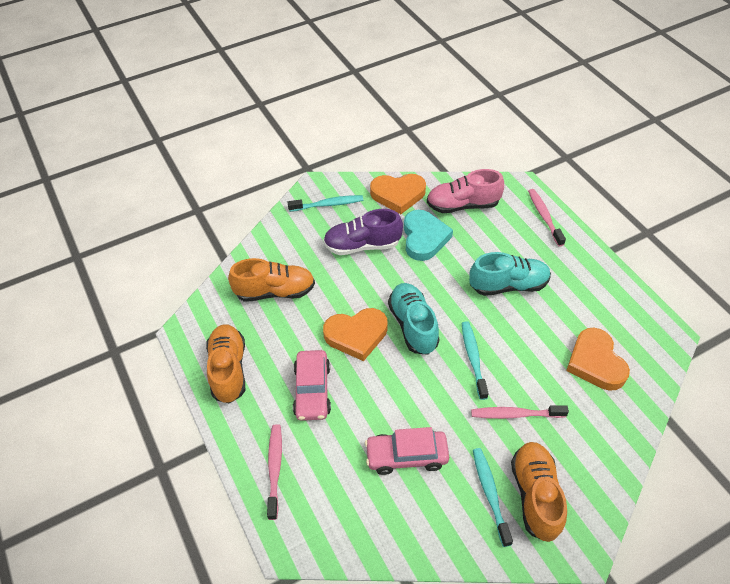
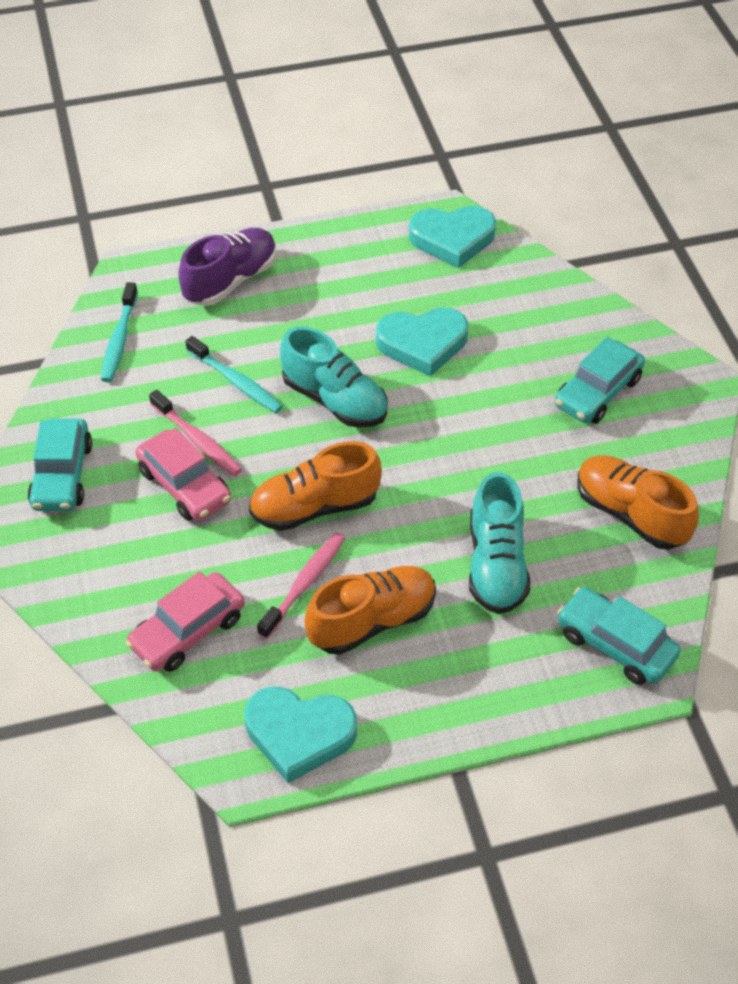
orange heart: [323,308,388,361] [370,174,426,214] [566,328,630,391] = 3 -> none = 0
pink shoe: [427,169,504,213] = 1 -> none = 0
pink toothbrush: [267,424,282,520] [471,405,569,419] [528,189,566,247] = 3 -> [149,390,242,476] [257,532,346,639] = 2
turquoise car: none = 0 -> [28,418,92,511] [555,337,645,424] [557,587,681,685] = 3
turquoise heart: [404,210,453,261] = 1 -> [244,686,357,783] [376,307,468,376] [409,206,496,268] = 3
turquoise toothbrush: [287,195,363,212] [462,321,489,400] [473,448,513,547] = 3 -> [101,282,138,382] [185,336,283,413] = 2

